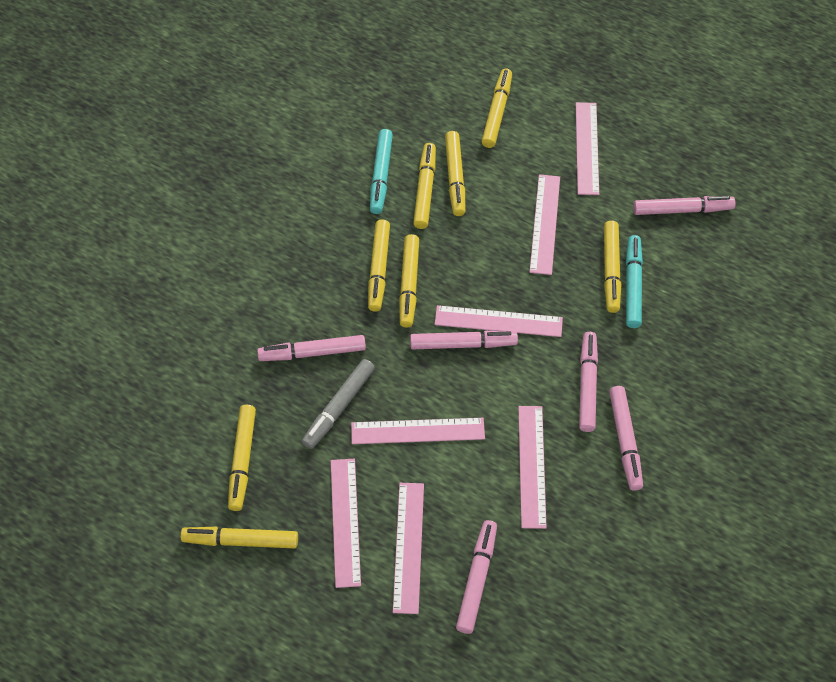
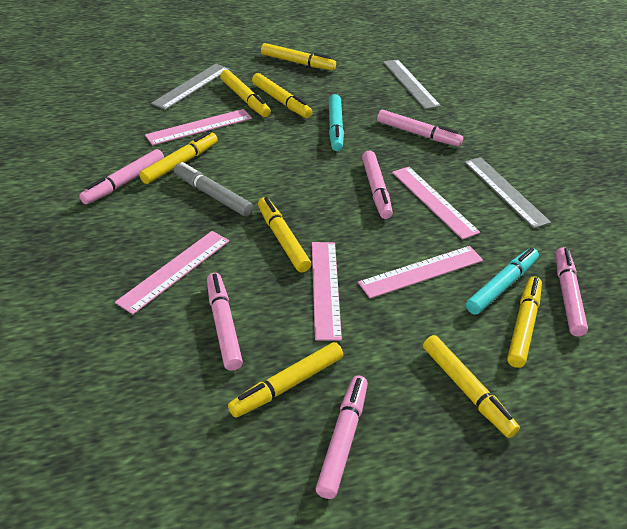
grey ruler: none = 0 -> [151,64,230,110] [383,59,441,109] [464,157,551,229] = 3
pink ruler: [331,459,361,588] [351,418,485,444] [393,483,424,614] [434,305,563,337] [518,406,547,529] [529,174,560,275] [576,102,599,195] = 7 -> [115,231,229,314] [145,109,252,145] [312,242,342,341] [358,246,483,298] [392,167,480,240] = 5

